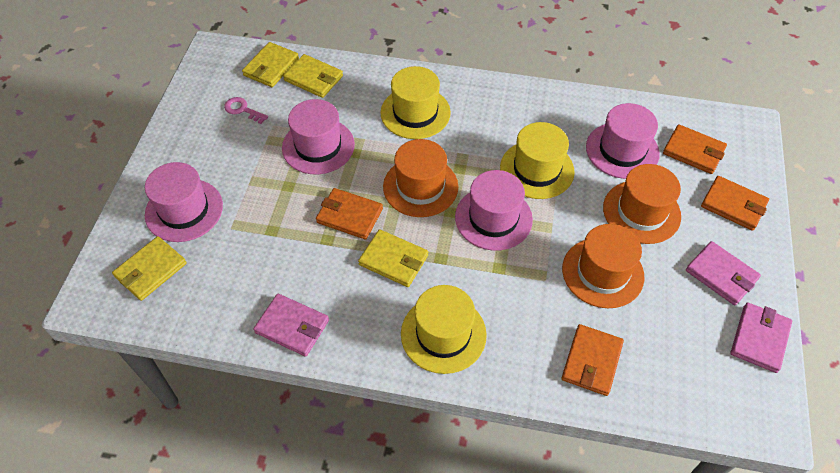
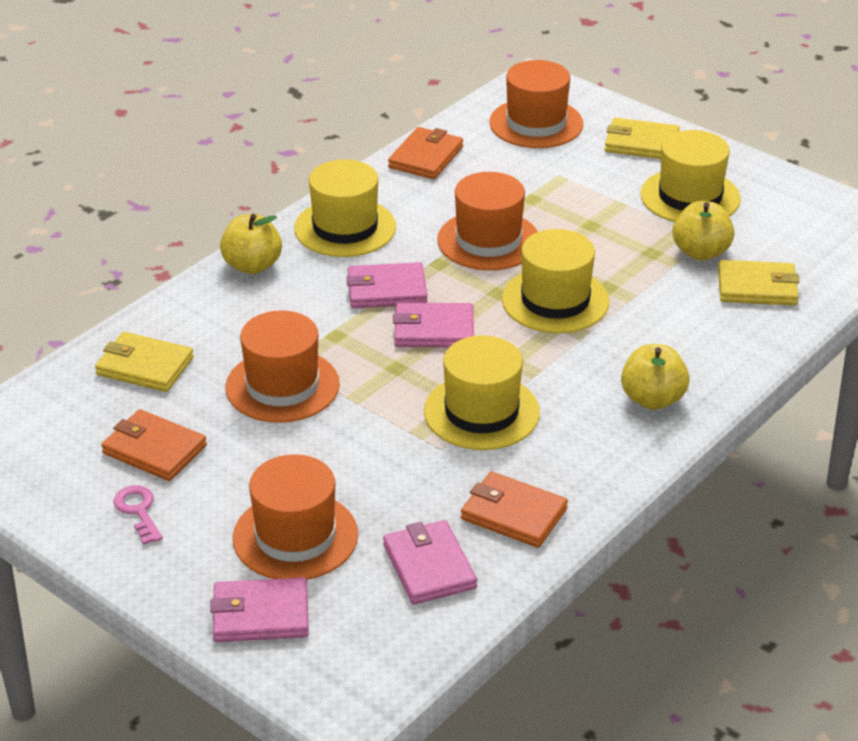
orange hat: [383,139,458,217] [562,224,645,308] [603,164,681,244] = 3 -> [225,310,340,423] [233,454,358,580] [437,172,538,270] [489,60,583,148] = 4
orange wallet: [316,188,383,240] [562,324,624,396] [663,124,727,174] [701,176,769,231] = 4 -> [101,409,207,481] [388,127,463,179] [461,471,568,548] = 3
pink hat: [145,162,223,242] [282,99,355,174] [455,170,533,251] [586,103,660,179] = 4 -> none = 0
pink wallet: [253,294,329,357] [686,241,761,306] [730,302,792,373] = 3 -> [210,577,309,642] [347,262,427,308] [383,520,477,605] [393,303,474,347] = 4
yellow apple: none = 0 -> [220,214,282,274] [621,344,690,410] [673,201,734,261] = 3
yellow hat: [380,66,451,139] [401,285,487,374] [500,122,575,199] = 3 -> [294,159,396,257] [424,335,540,450] [502,229,609,333] [640,130,741,222] = 4
yellow wallet: [112,236,187,301] [242,42,299,87] [283,54,343,98] [358,229,428,287] = 4 -> [95,332,194,392] [605,118,680,159] [718,260,799,305] = 3

